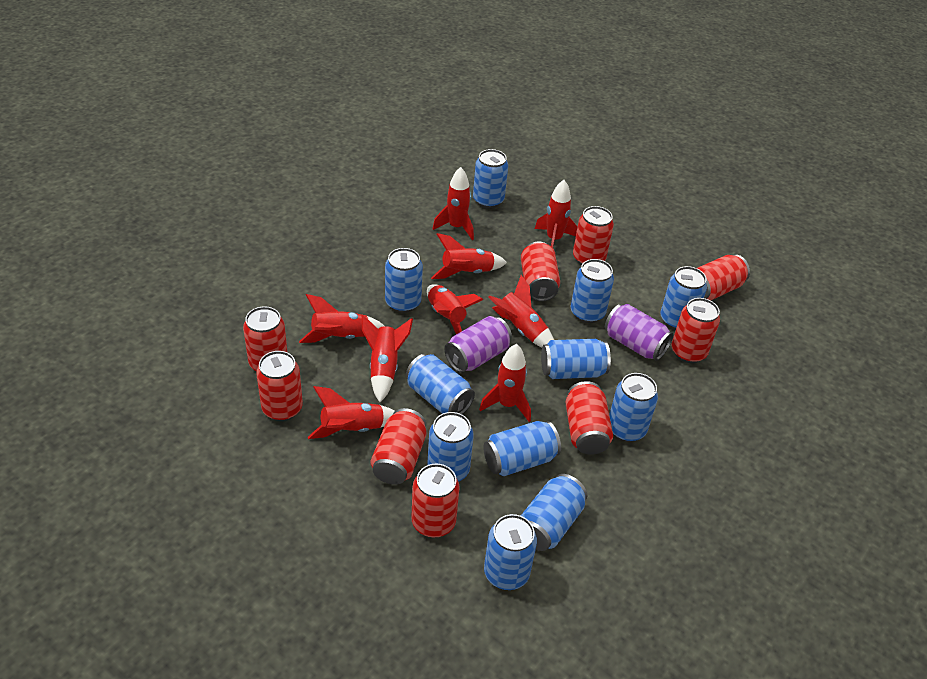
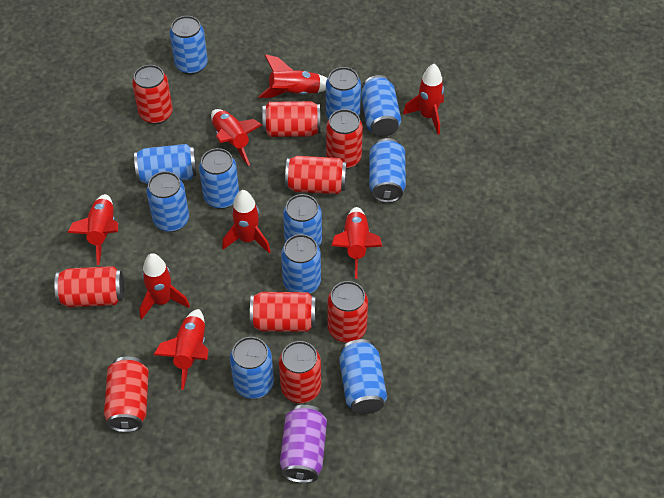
purple can: [444,316,512,373] [605,304,673,361] = 2 -> [280,405,327,483] = 1
red rocket: [299,294,384,343] [308,386,395,439] [362,315,413,402] [427,284,483,334] [431,233,507,279] [432,167,474,240] [479,344,531,422] [488,275,554,348] [535,180,577,248] = 9 -> [67,194,118,265] [139,253,190,319] [154,309,208,390] [211,109,262,166] [222,190,271,253] [258,54,328,98] [331,207,382,279] [403,64,444,135] = 8

